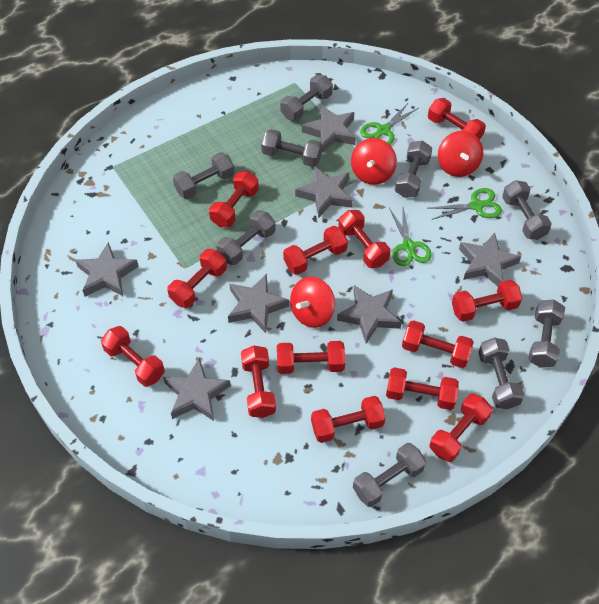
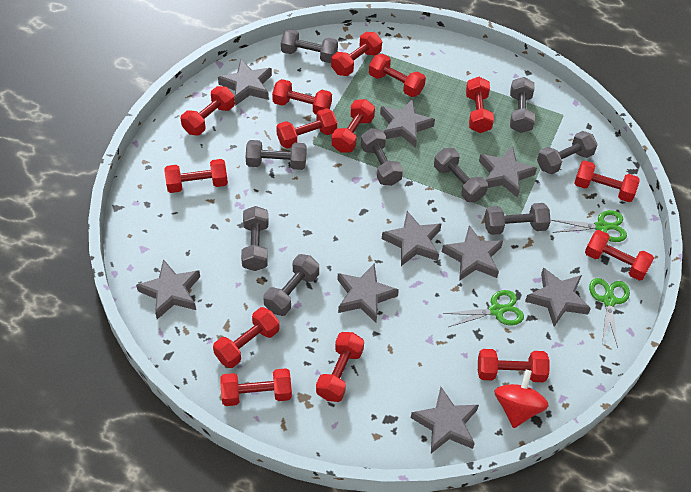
grey star: [75,242,139,297] [163,358,231,421] [228,274,289,333] [295,166,353,218] [302,105,356,153] [337,285,402,344] [459,233,521,286] = 7 -> [136,259,200,319] [218,59,272,106] [338,264,399,323] [380,99,435,148] [382,211,441,266] [411,387,479,453] [442,225,503,281] [479,146,537,198] [525,267,591,327] = 9
red dumbbell: [101,326,165,387] [167,249,227,308] [209,171,259,227] [241,346,276,418] [277,341,345,374] [283,226,348,275] [311,396,385,443] [338,210,390,268] [386,367,459,410] [402,320,474,368] [428,98,486,140] [430,394,492,462] [452,279,522,322] = 13 -> [164,159,228,193] [180,86,235,136] [213,307,280,368] [220,368,292,406] [272,79,332,114] [276,108,337,149] [316,332,364,402] [331,32,382,76] [331,99,375,153] [369,54,426,97] [466,77,494,133] [478,349,550,382] [574,161,640,202] [585,230,654,280] = 14
red spinning top: [290,277,335,328] [351,138,397,185] [438,131,483,177] = 3 -> [494,370,549,428] = 1

